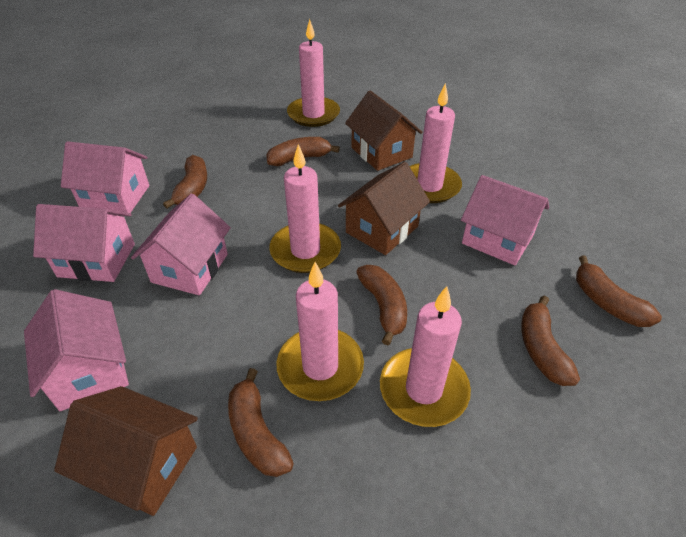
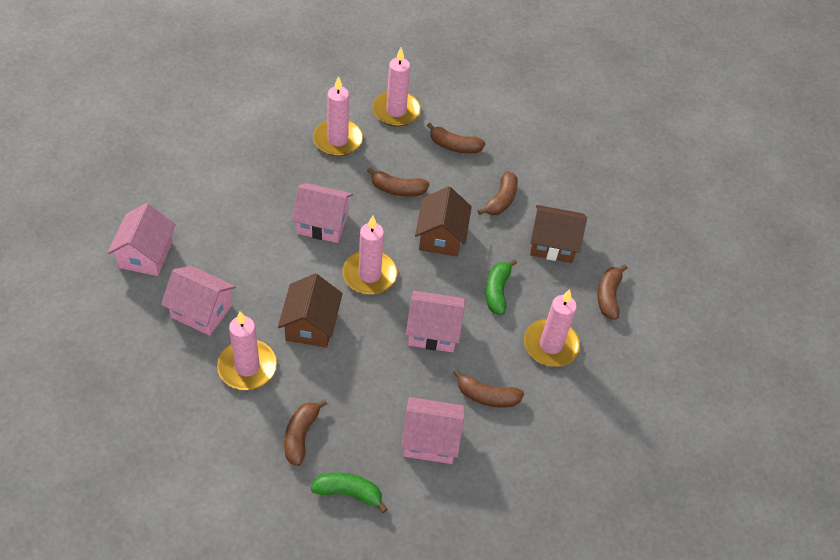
green banana: none = 0 -> [311,473,387,513] [485,259,517,315] = 2

